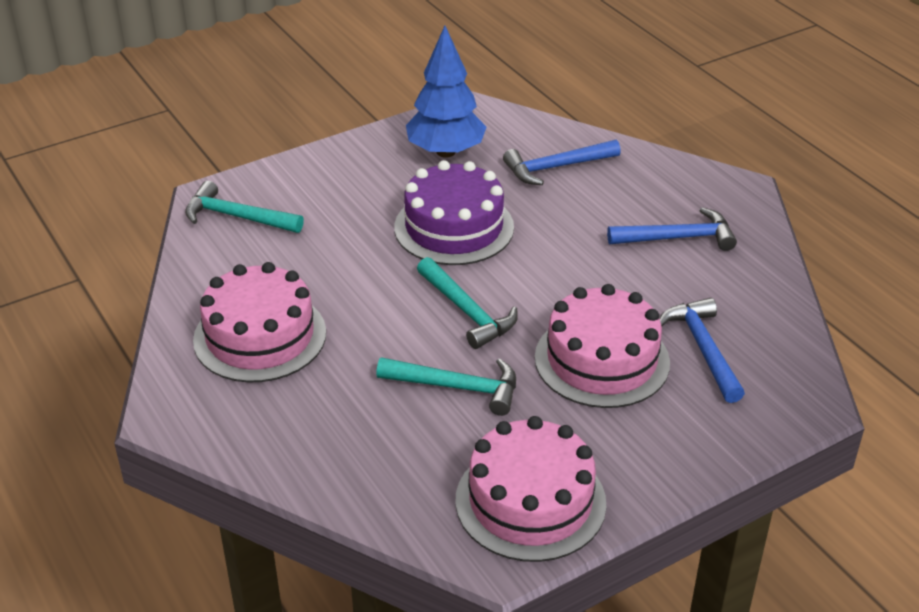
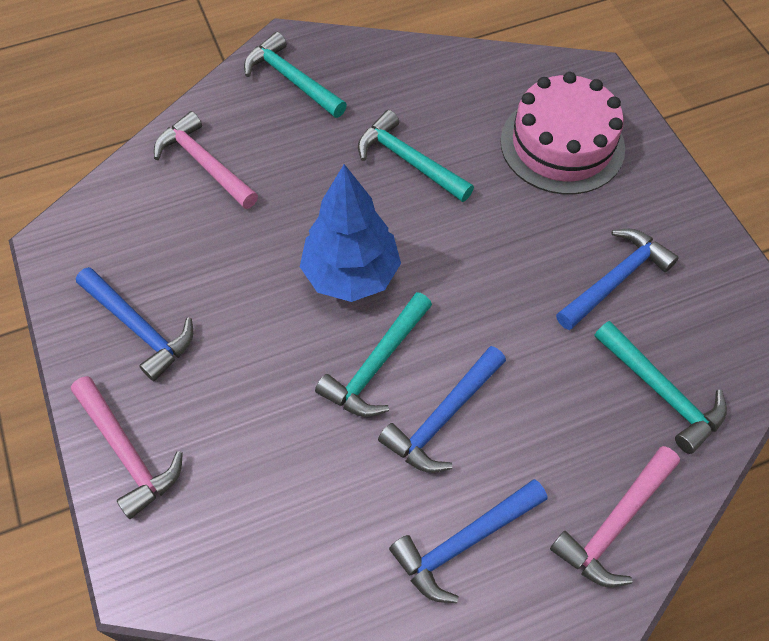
blue hammer: [503,140,621,185] [607,207,737,251] [659,298,745,403] = 3 -> [76,267,193,381] [378,346,506,473] [389,479,548,603] [556,229,679,330] = 4
pink cake: [193,262,326,382] [455,416,606,562] [535,284,670,408] = 3 -> [500,72,625,194] = 1
pink hammer: none = 0 -> [71,376,183,519] [154,111,258,209] [550,446,680,587] = 3
purple cake: [394,160,514,265] = 1 -> none = 0
turquoise hammer: [185,181,304,233] [376,357,516,416] [417,257,518,349] = 3 -> [244,32,347,118] [315,292,432,417] [358,110,474,202] [595,321,727,454] = 4

